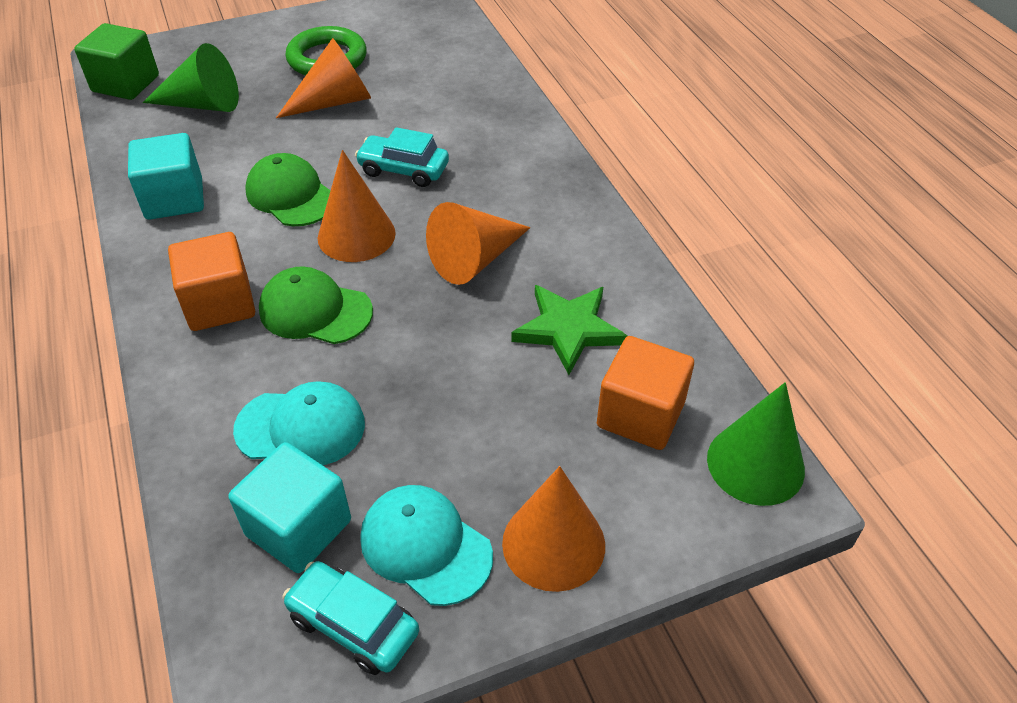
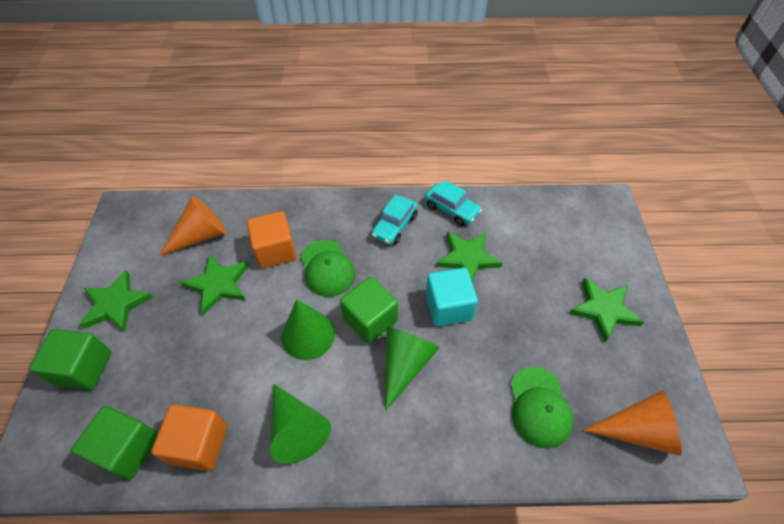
green cone: [143,43,239,112] [707,382,805,506] = 2 -> [270,384,331,464] [281,299,335,360] [385,327,440,411] = 3
green cube: [74,23,159,100] = 1 -> [29,329,111,390] [71,406,158,480] [340,277,398,344] = 3
green ring: [285,26,367,76] = 1 -> none = 0
green star: [511,285,627,375] = 1 -> [79,270,153,332] [181,254,249,315] [436,232,502,282] [569,278,644,342] = 4
orange cone: [276,38,371,118] [318,150,396,262] [426,202,530,285] [502,466,605,592] = 4 -> [159,196,227,256] [583,390,682,456] = 2
turquoise cap: [233,381,365,465] [360,485,493,606] = 2 -> none = 0
turquoise cube: [128,133,204,220] [229,442,351,573] = 2 -> [426,268,478,327] = 1

